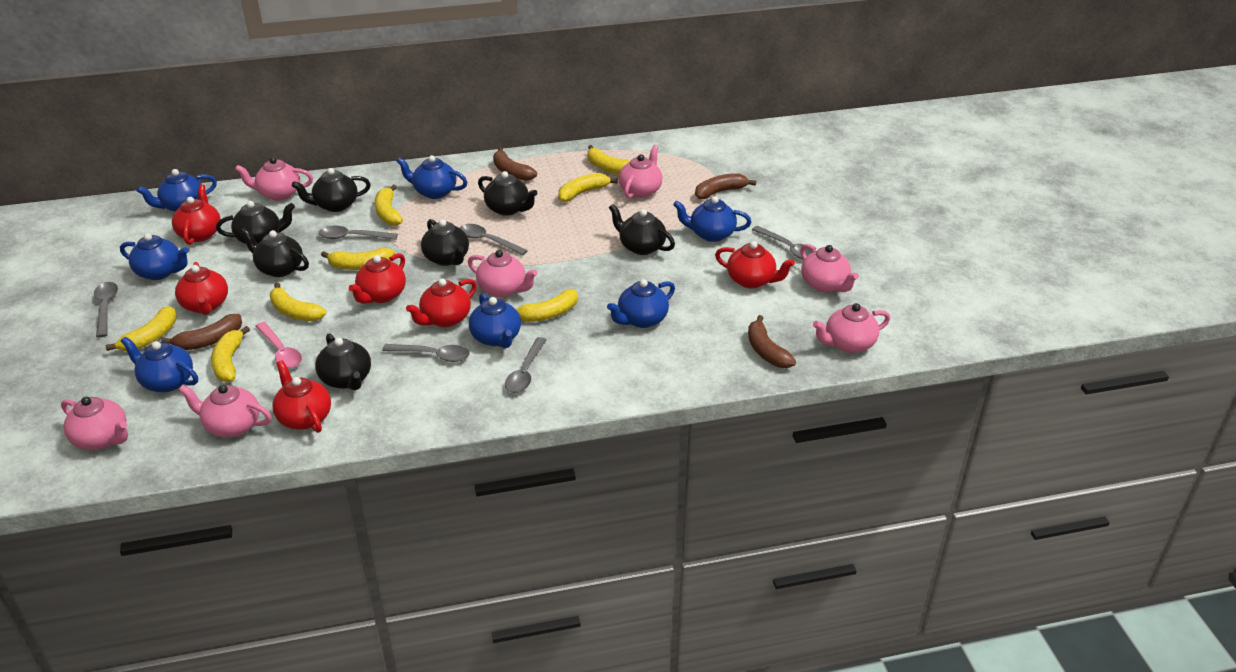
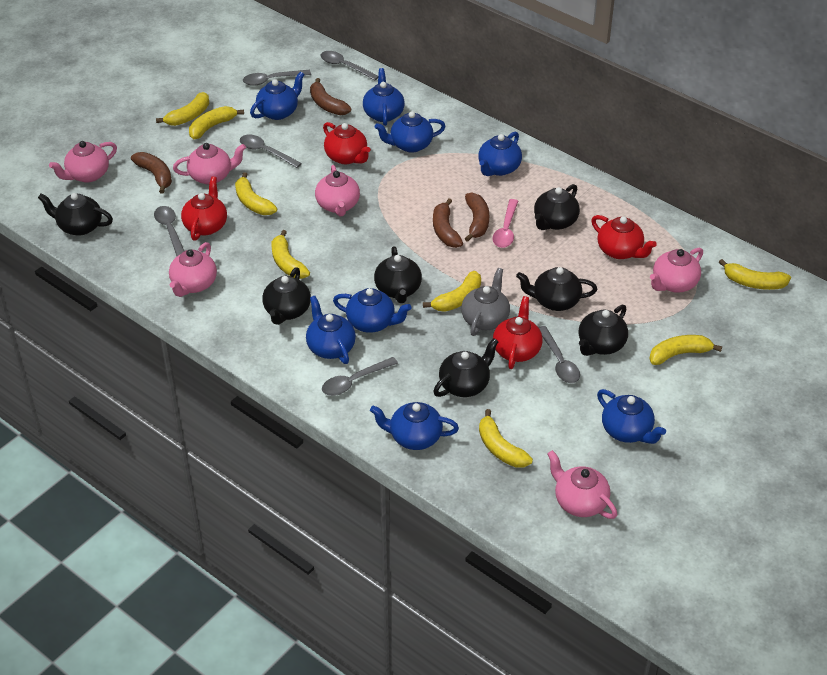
blue teapot: [120,233,189,280] [121,337,198,392] [136,169,217,212] [396,155,467,199] [469,293,521,348] [607,279,675,328] [673,196,751,242] = 7 -> [250,71,305,120] [306,296,356,364] [333,288,411,333] [363,68,405,126] [370,402,459,450] [375,111,446,153] [478,132,522,176] [597,389,666,444] = 8
grey teapot: none = 0 -> [461,268,510,336] = 1
pink teapot: [61,397,128,450] [179,385,272,437] [235,157,313,201] [468,250,537,297] [619,145,663,198] [800,244,859,292] [813,303,890,353] = 7 -> [49,141,117,183] [169,242,217,297] [173,143,246,185] [315,165,360,216] [547,450,617,519] [650,248,703,293] = 6
red teapot: [172,184,221,245] [175,262,228,315] [273,360,331,433] [349,253,406,304] [406,278,477,327] [715,241,795,288] = 6 -> [181,176,227,241] [323,122,371,164] [493,296,543,369] [591,215,657,259] = 4

